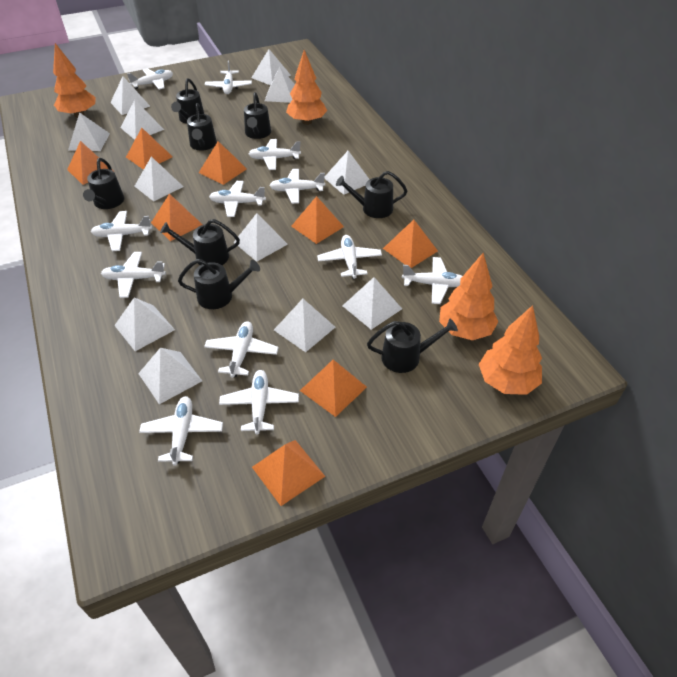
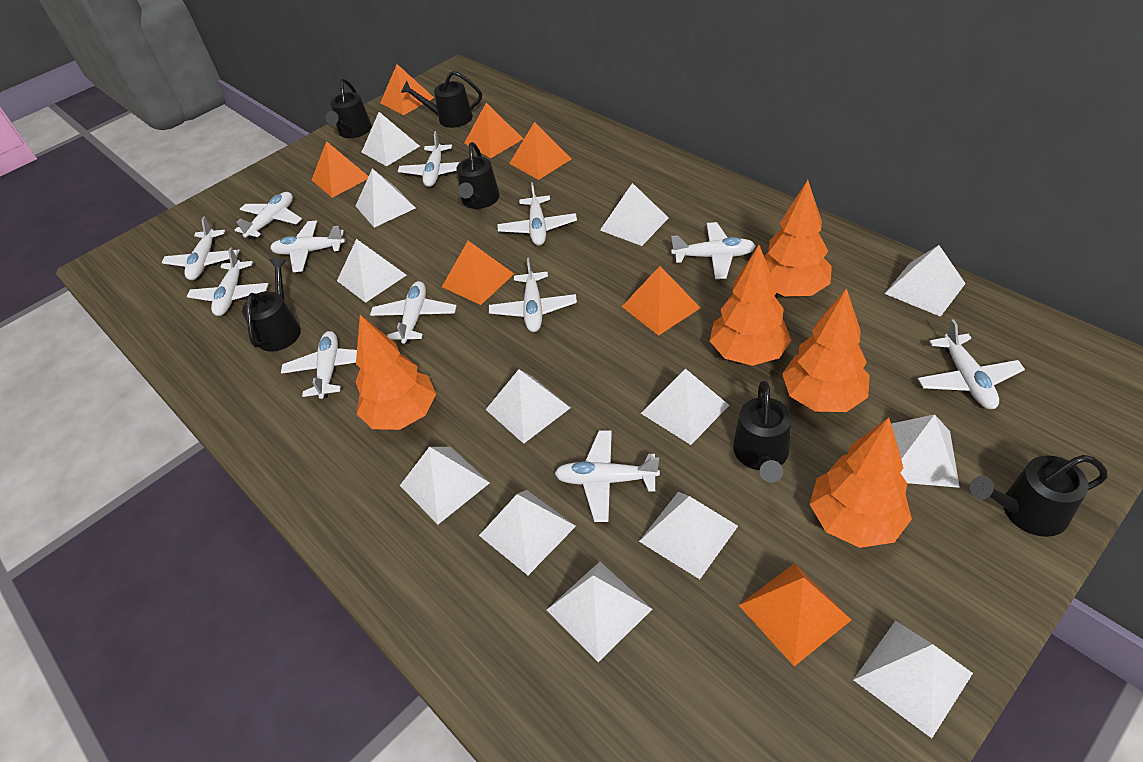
black watering can: [83,158,124,209] [160,219,240,265] [171,78,204,124] [178,259,260,309] [187,103,217,151] [244,92,271,139] [336,171,407,218] [367,319,458,373] = 8 -> [242,259,301,352] [326,79,372,138] [401,71,482,128] [456,142,500,209] [733,381,791,483] [970,455,1108,537] = 6
orange pyramid: [67,141,115,185] [126,128,173,170] [151,193,203,241] [199,141,247,185] [252,440,326,506] [291,196,344,244] [300,360,367,417] [383,220,438,268] = 8 -> [312,141,369,198] [380,64,434,115] [442,241,514,305] [464,103,523,158] [509,122,571,180] [622,266,700,336] [739,563,852,666] = 7
orange tree: [53,43,95,118] [286,50,327,125] [439,253,498,340] [479,305,542,395] = 4 -> [356,315,436,430] [710,245,791,366] [764,180,832,296] [782,288,870,412] [810,418,912,548] = 5
white pyramid: [68,112,110,151] [110,76,150,115] [114,297,175,351] [121,100,164,140] [135,157,184,201] [138,348,202,404] [234,213,288,262] [251,49,291,85] [264,66,295,103] [274,299,335,352] [324,151,370,195] [342,277,402,330] = 12 -> [337,239,406,303] [356,169,415,227] [362,112,420,166] [400,447,490,524] [479,490,576,575] [486,369,570,444] [547,562,652,662] [600,183,669,246] [639,492,738,579] [641,369,729,445] [853,621,973,738] [884,245,966,317] [891,414,960,488] = 13

